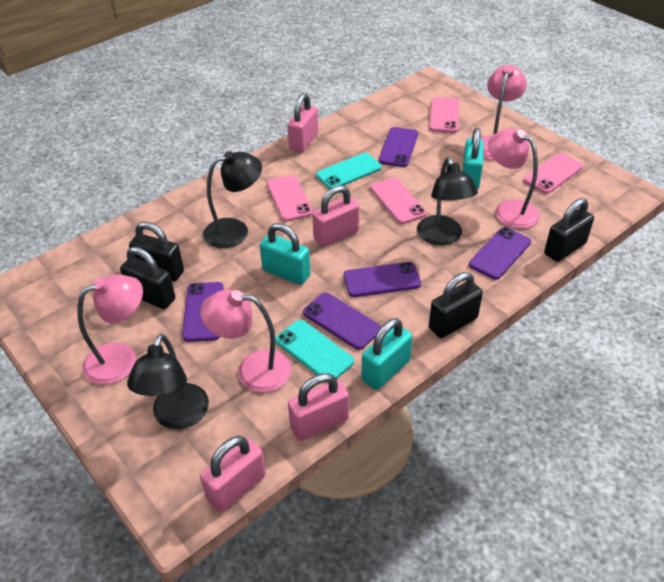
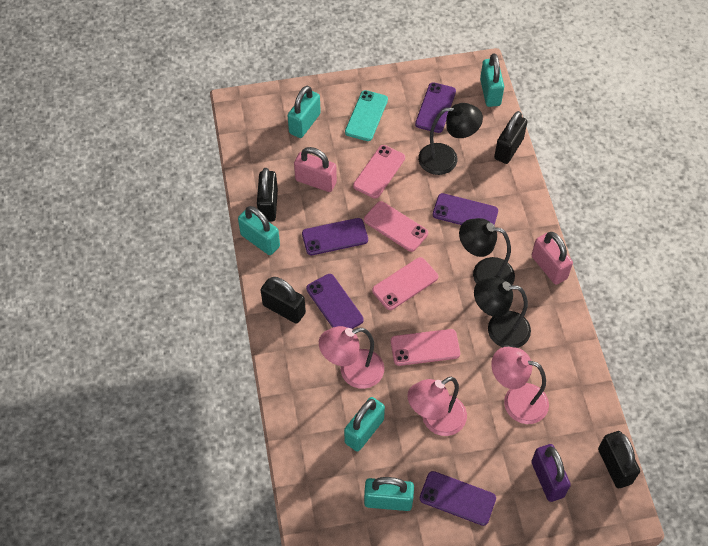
pink lamp: [77,274,143,385] [200,290,292,392] [480,65,527,160] [488,129,540,229] = 4 -> [319,326,384,389] [407,376,467,436] [491,347,549,424] = 3
pink padlock: [200,436,266,512] [287,93,318,153] [288,373,349,441] [312,185,359,247] = 4 -> [294,147,337,192] [532,232,573,285] = 2
purple padlock: none = 0 -> [531,444,571,502] = 1
turquoise padlock: [260,223,310,285] [361,318,412,390] [462,128,484,190] = 3 -> [238,206,280,255] [288,86,321,138] [344,397,385,452] [364,477,414,511] [480,53,504,107] = 5
turquoise phone: [275,320,354,383] [316,153,382,189] = 2 -> [345,90,388,141] = 1

